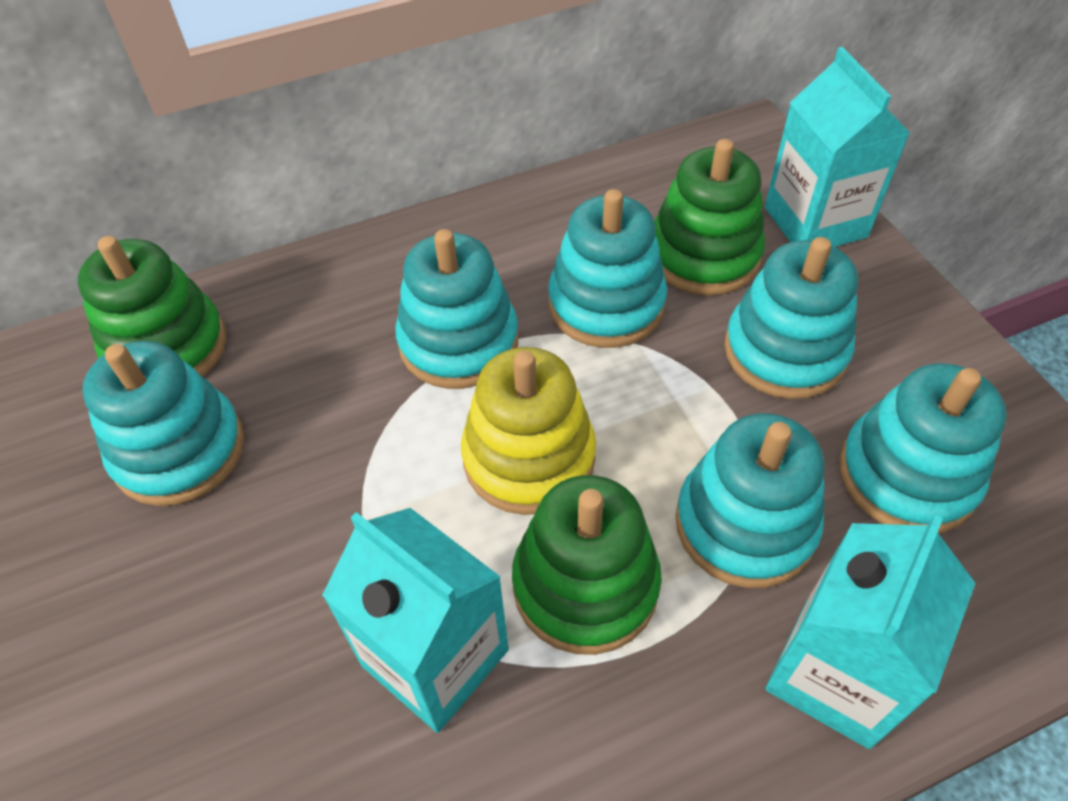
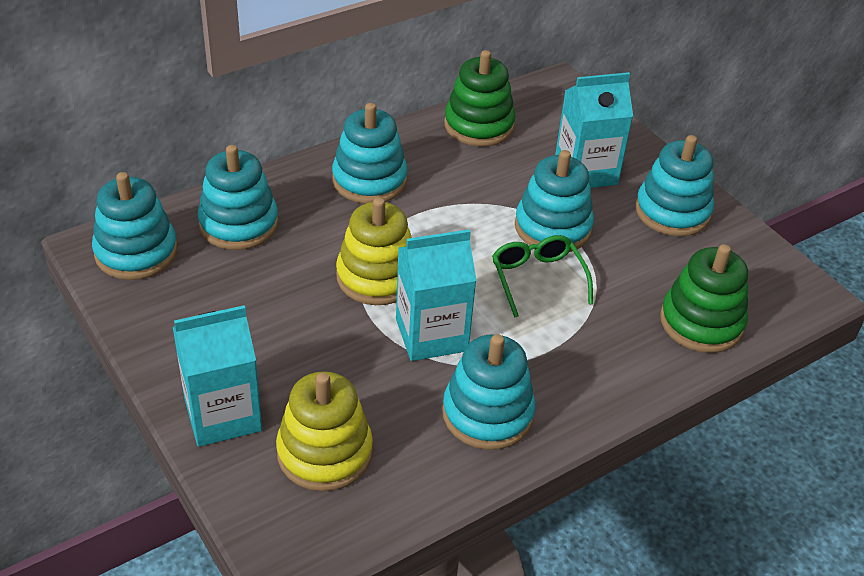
green glasses: none = 0 -> [492,235,593,318] = 1
green stacking toy: [78,236,226,376] [512,475,662,655] [654,139,765,295] = 3 -> [444,50,515,146] [660,244,748,353] = 2
yellow stacking toy: [461,347,596,515] = 1 -> [276,371,373,491] [336,198,412,305] = 2

